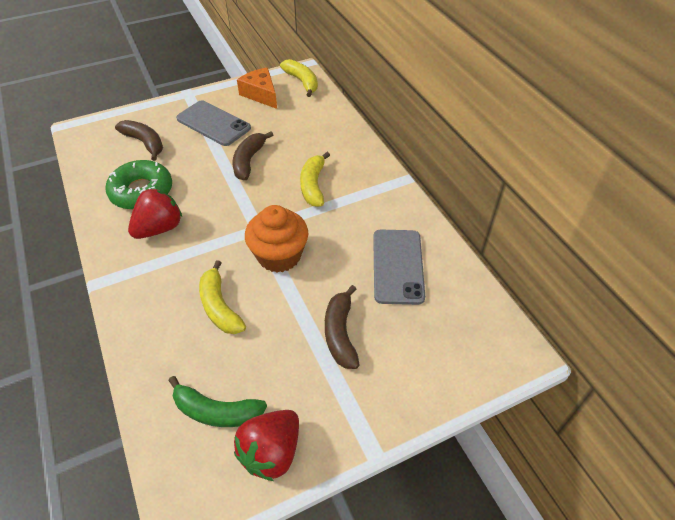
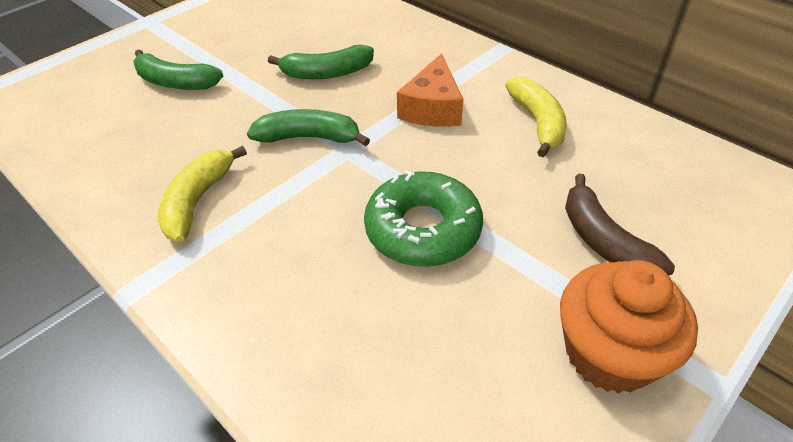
brown banana: [115,120,163,161] [233,131,273,180] [325,285,360,369] = 3 -> [565,174,675,275] = 1
green banana: [168,376,267,427] = 1 -> [134,49,223,90] [247,109,370,146] [268,45,374,79] = 3
grey phone: [176,100,251,146] [373,230,425,305] = 2 -> none = 0
red strawberry: [128,188,182,239] [234,410,299,481] = 2 -> none = 0
yellow banana: [199,260,246,334] [280,59,318,97] [300,152,330,207] = 3 -> [158,146,247,242] [505,77,567,157] = 2

